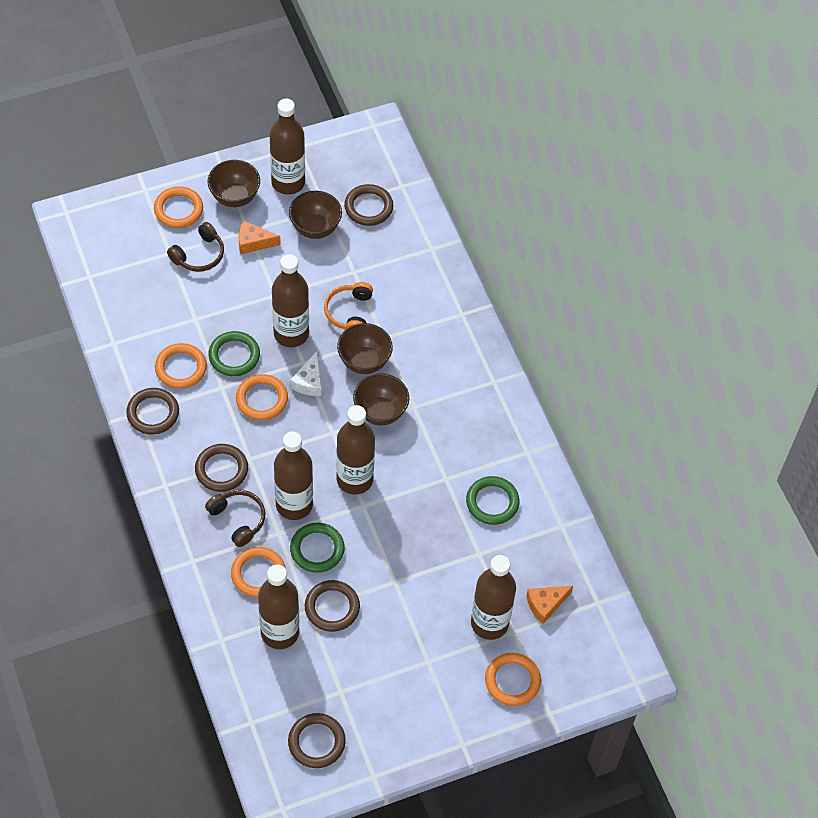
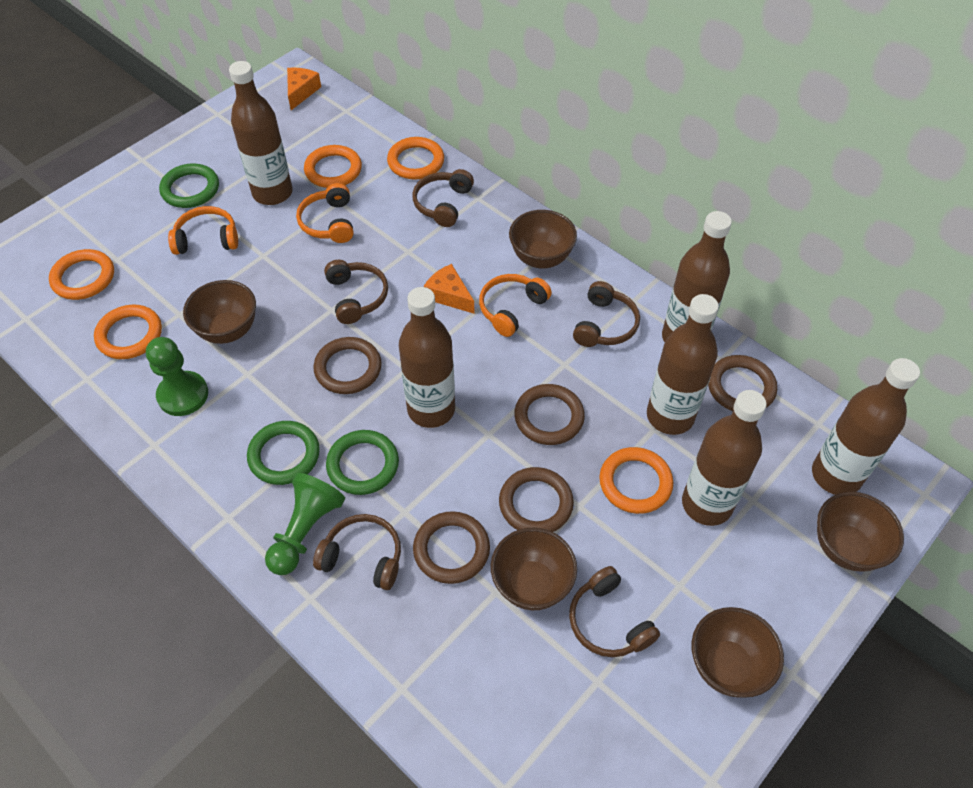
brown bowl: [208,160,260,207] [289,191,342,239] [337,323,393,374] [353,373,409,425] = 4 -> [183,280,256,344] [491,528,577,610] [509,210,577,269] [692,607,784,698] [817,492,904,572] = 5
brown headphones: [167,222,224,272] [205,490,265,547] = 2 -> [313,514,401,590] [324,260,388,324] [412,169,474,227] [569,566,660,657] [573,281,640,347] = 5
green pawn: none = 0 -> [146,337,208,416] [265,473,345,575] = 2
orange headphones: [324,282,373,329] = 1 -> [168,206,238,255] [296,183,354,243] [479,274,552,337] = 3
white cheese: [290,351,322,396] = 1 -> none = 0

